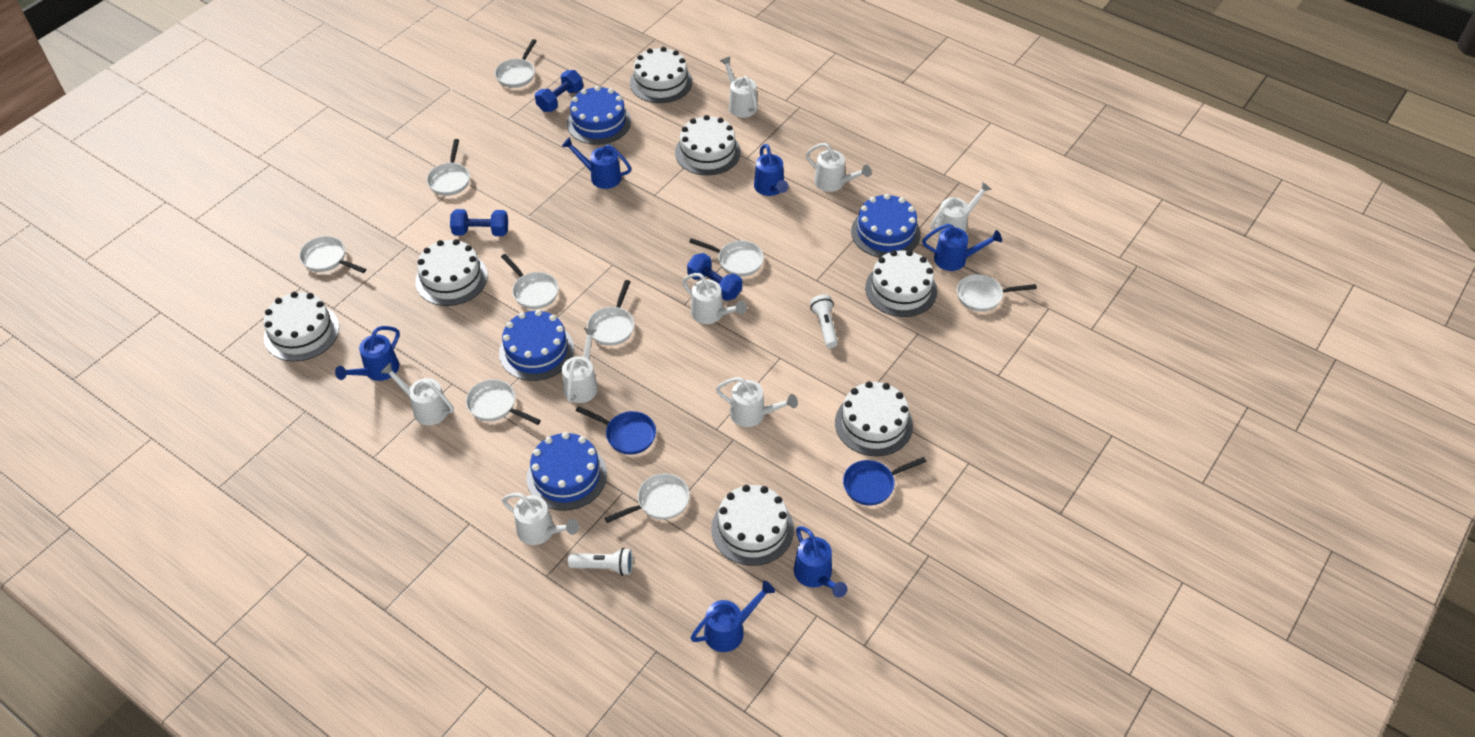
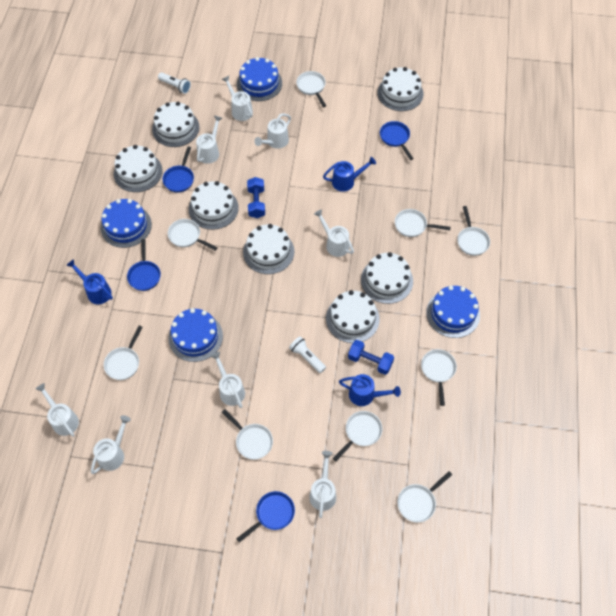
blue dumbbell: [450,209,508,236] [535,70,583,112] [687,253,742,301] = 3 -> [247,177,265,218] [348,340,394,375] = 2
blue pan: [576,406,656,455] [843,457,927,506] = 2 -> [127,239,161,291] [162,147,194,192] [236,491,295,543] [380,121,414,160] = 4
blue watering can: [335,326,400,381] [562,137,631,189] [691,581,775,652] [754,144,789,196] [794,526,847,598] [922,224,1002,271] = 6 -> [66,259,113,304] [323,157,376,192] [339,374,401,406] = 3

